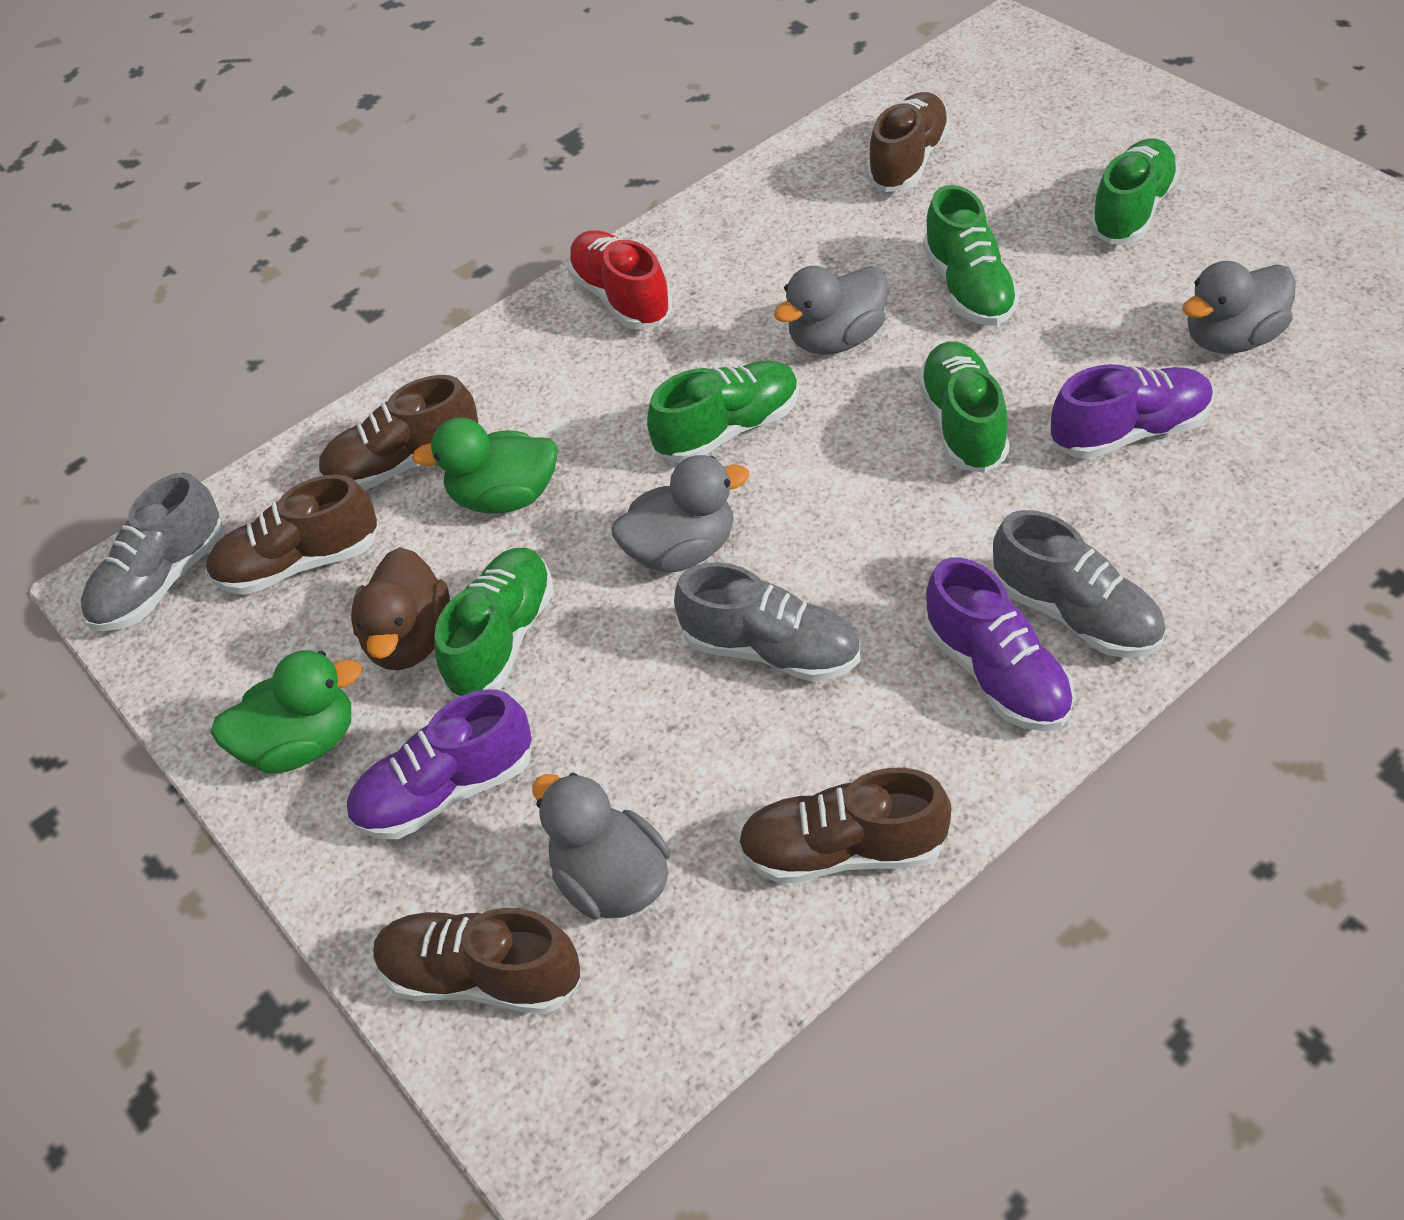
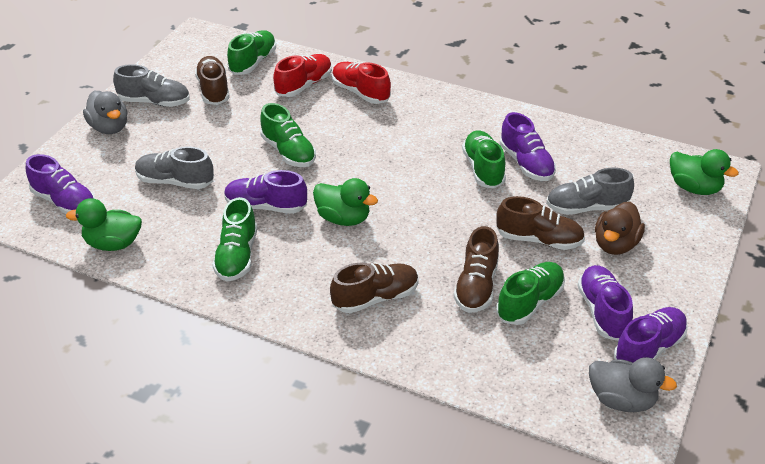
brown shoe: [206,474,379,595] [318,375,479,490] [373,908,581,1014] [737,768,951,884] [867,92,950,192] = 5 -> [195,56,230,105] [330,263,419,313] [454,226,499,313] [496,196,585,250] = 4
green duck: [211,650,362,774] [412,418,558,514] = 2 -> [66,198,142,251] [313,178,378,226] [670,149,739,195] = 3
grey duck: [532,773,670,920] [611,455,749,572] [774,266,888,355] [1182,261,1296,354] = 4 -> [83,91,127,134] [589,357,677,412] = 2
purple shoe: [346,689,532,839] [925,557,1074,731] [1051,364,1214,459] = 3 -> [26,154,95,214] [224,170,307,214] [500,112,556,181] [577,265,633,341] [614,307,688,363] = 5
red shoe: [567,230,672,330] = 1 -> [273,54,332,97] [332,62,391,104] = 2

